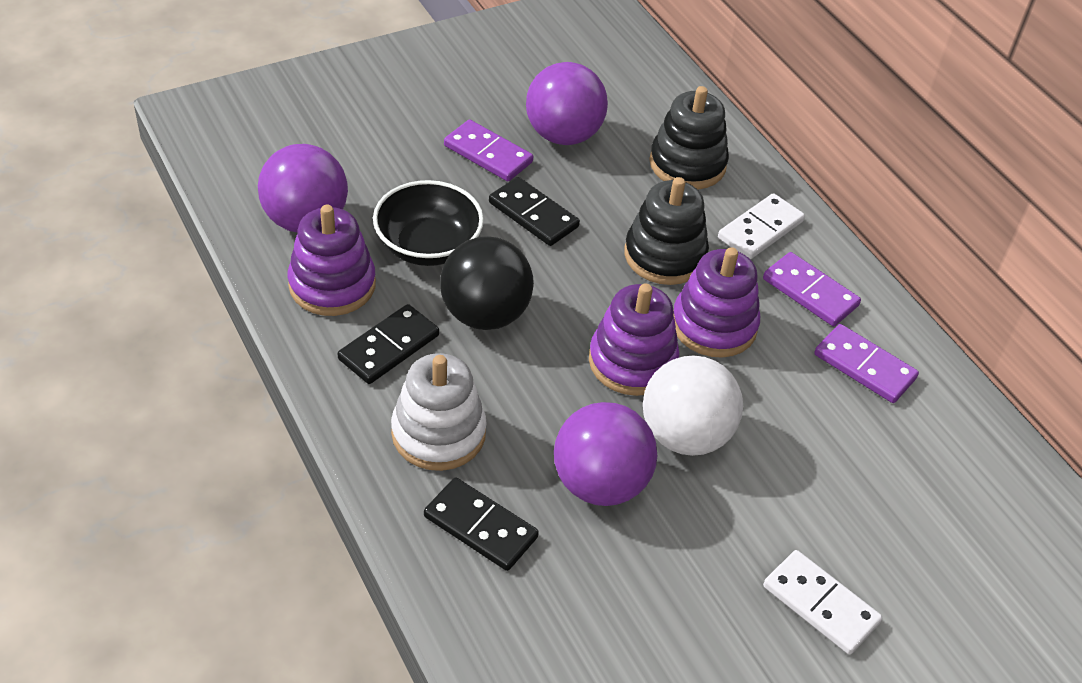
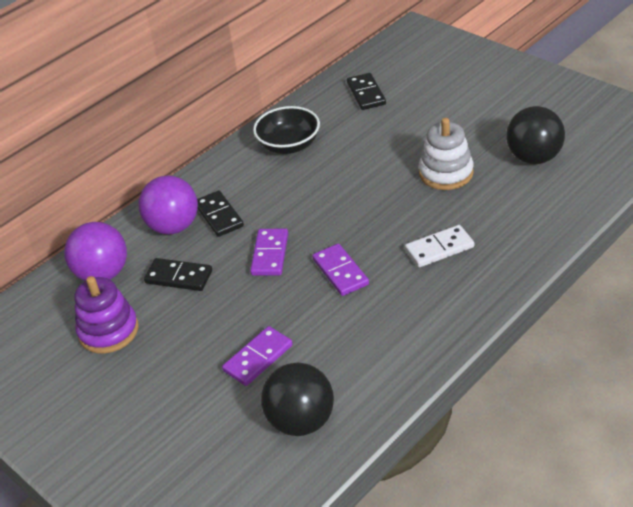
black ball: [440,236,534,330] = 1 -> [261,362,334,436] [506,106,565,164] = 2
black stacking toy: [624,177,709,285] [649,86,729,190] = 2 -> none = 0
purple ball: [258,144,348,232] [526,62,608,145] [554,402,657,506] = 3 -> [64,222,127,281] [138,175,198,234] = 2
purple stacking toy: [288,205,376,316] [589,284,680,396] [673,247,760,358] = 3 -> [74,276,139,354] = 1
white ball: [643,355,743,456] = 1 -> none = 0
white domino: [718,193,805,259] [763,550,882,655] = 2 -> [405,225,474,267] = 1

